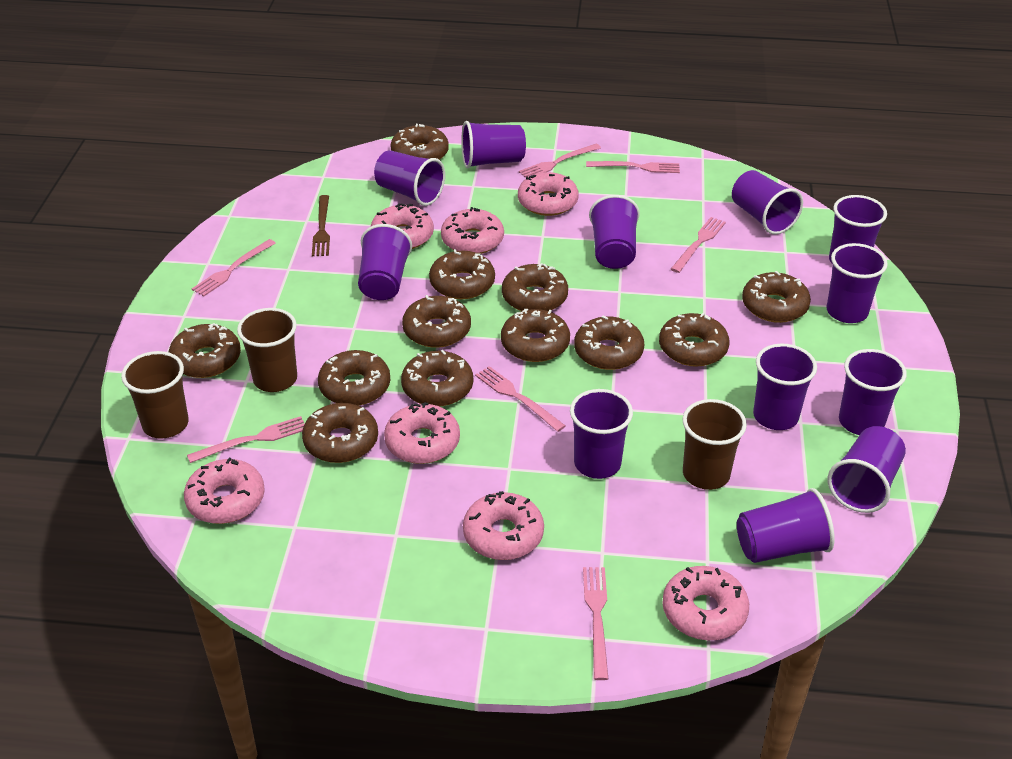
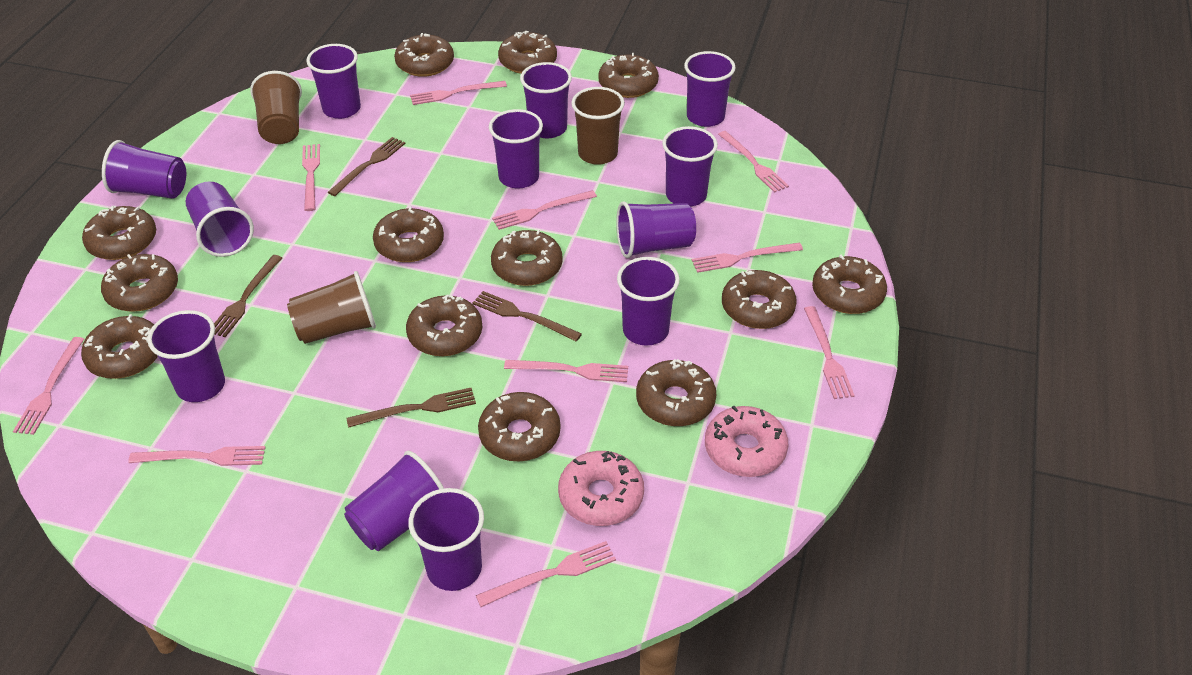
brown donut: [169,323,241,378] [302,403,378,463] [318,350,390,406] [390,124,449,160] [401,350,473,406] [402,295,471,348] [429,249,495,299] [501,309,570,362] [502,263,568,311] [574,316,644,370] [659,313,730,367] [742,271,811,323] = 12 -> [81,314,158,379] [82,206,156,260] [101,254,178,312] [373,206,444,262] [394,33,454,77] [406,294,482,356] [478,392,561,461] [491,229,563,286] [498,31,557,74] [598,53,659,98] [636,359,717,426] [722,270,797,329] [812,255,887,314] = 13
brown fork: [312,195,330,256] = 1 -> [214,255,282,337] [328,137,406,196] [346,388,476,428] [473,291,582,342] = 4
pink donut: [184,457,265,524] [370,203,434,249] [384,402,460,464] [441,207,504,254] [463,491,544,560] [518,172,579,216] [662,566,749,640] = 7 -> [558,451,644,526] [705,406,788,477] = 2
pink fork: [187,416,305,463] [192,239,276,296] [475,366,566,432] [519,144,601,177] [583,567,608,680] [586,161,680,173] [671,217,726,273] = 7 -> [13,337,84,435] [128,446,266,466] [302,144,320,211] [410,81,507,105] [476,541,616,607] [492,190,597,230] [504,360,628,382] [692,242,803,273] [718,131,789,193] [804,306,855,399] = 10

